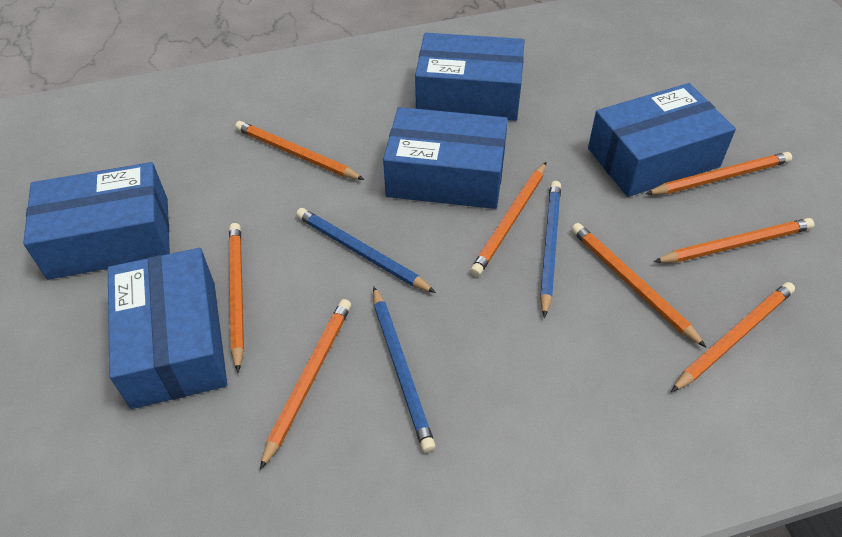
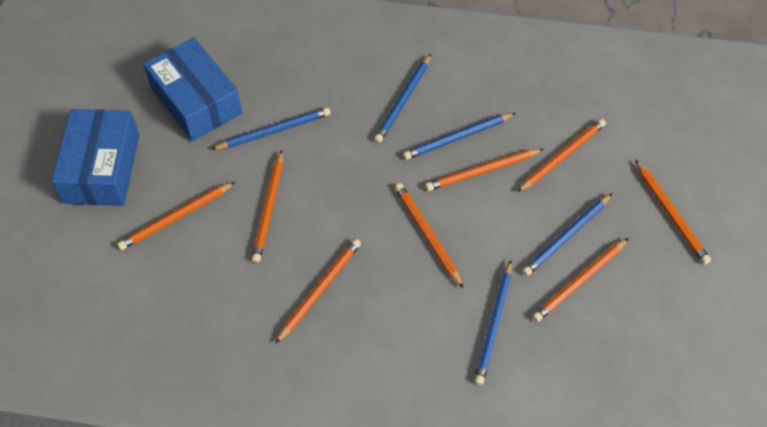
blue box: [23,162,170,280] [108,248,227,409] [383,107,508,209] [415,33,524,121] [588,83,736,197] = 5 -> [51,109,139,206] [143,37,242,141] = 2
blue pencil: [296,208,436,293] [373,286,436,453] [540,181,561,318] = 3 -> [211,107,331,150] [374,54,431,143] [403,113,516,160] [474,260,512,385] [522,193,612,276] = 5

